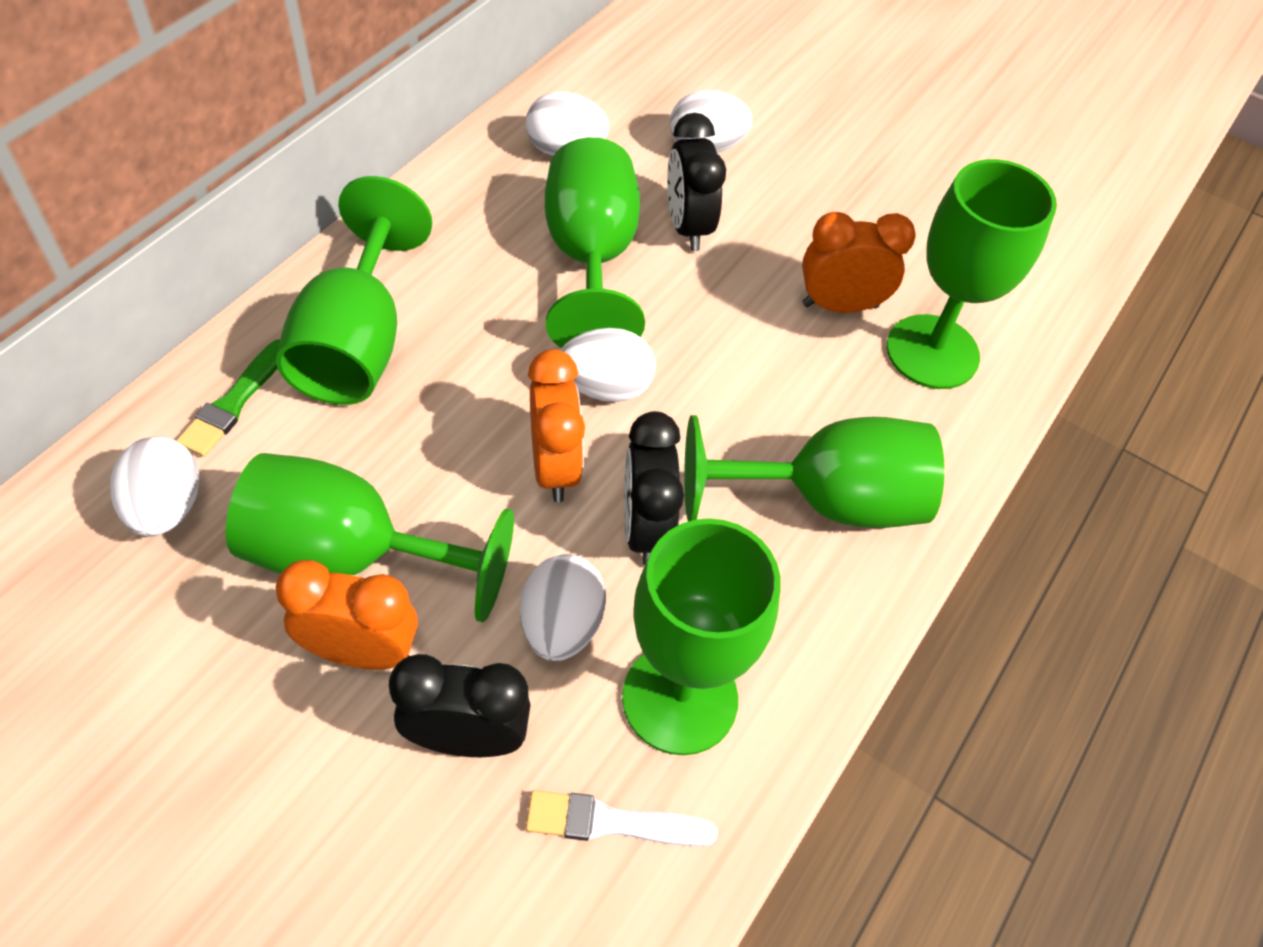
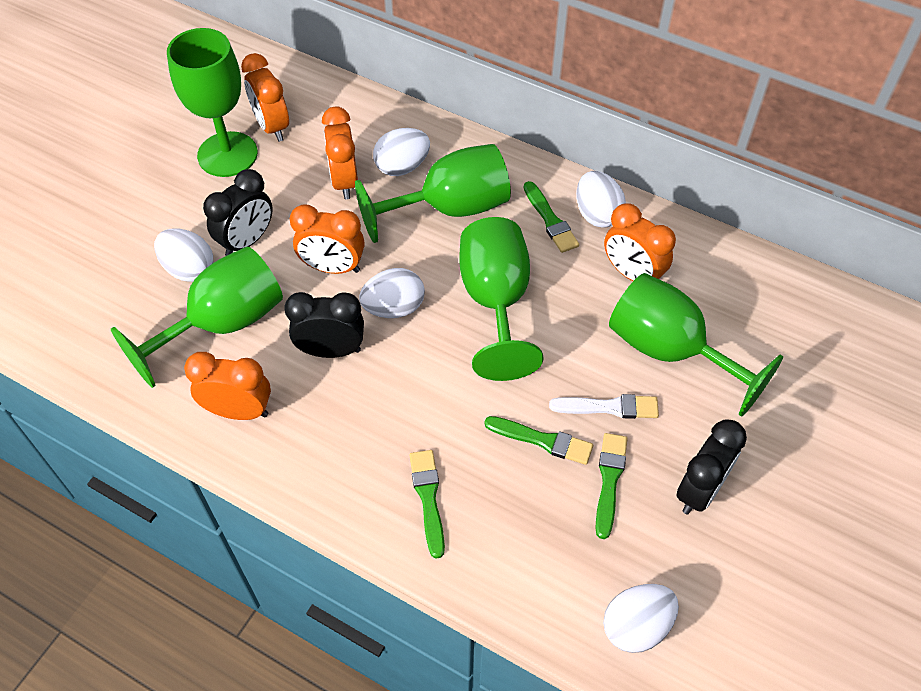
green brush: [176,339,280,457] = 1 -> [409,450,445,559] [484,416,593,465] [524,181,579,253] [596,433,628,539] = 4
green goblet: [226,453,514,622] [276,176,433,405] [545,137,645,348] [622,518,781,755] [684,415,945,528] [887,159,1057,389] = 6 -> [111,247,283,388] [167,28,258,177] [355,144,511,243] [459,217,544,381] [609,273,783,417] = 5
orange clock: [276,560,418,670] [528,349,585,502] [802,212,916,313] = 3 -> [184,352,271,420] [241,53,289,142] [290,204,365,274] [322,107,358,199] [604,204,676,281] = 5

